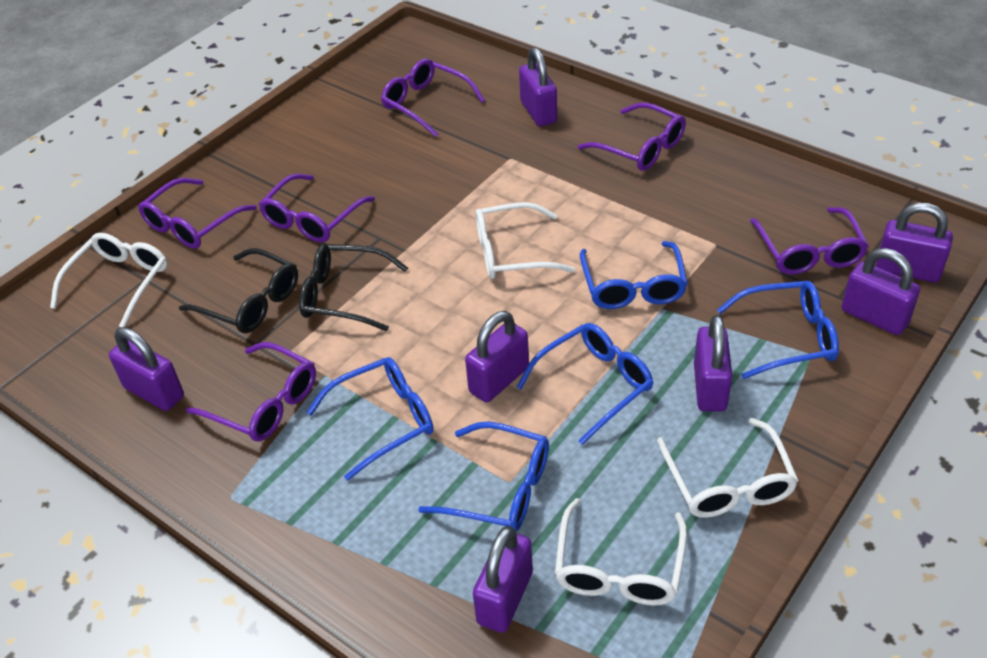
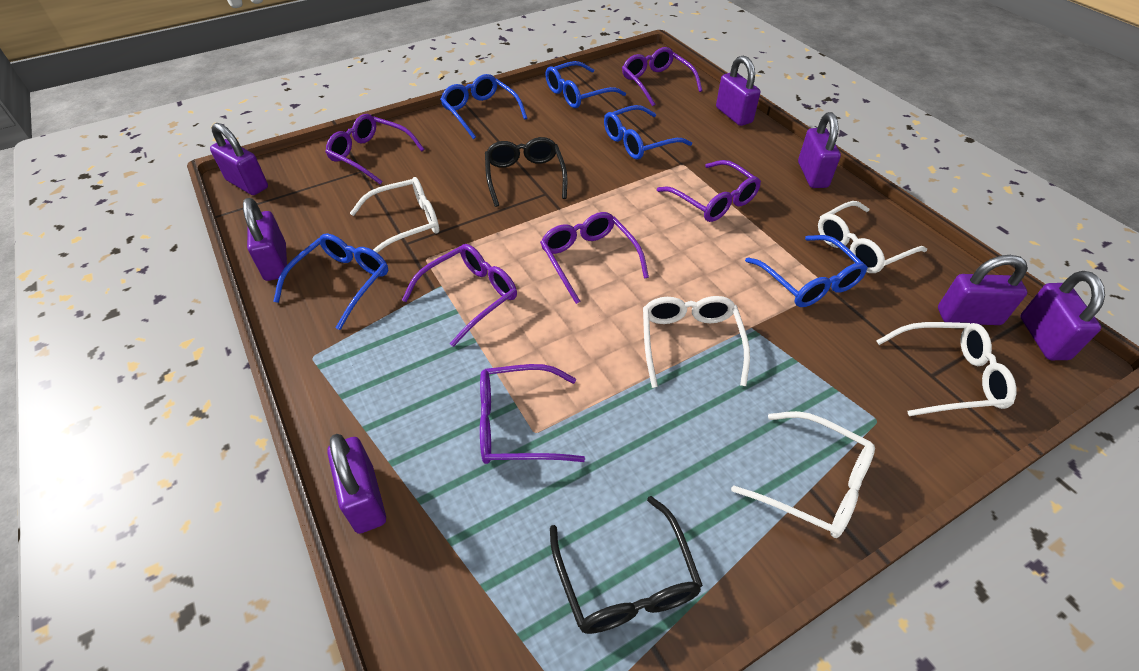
white glasses: [50,233,168,327] [475,202,575,279] [555,498,687,606] [657,418,799,518] = 4 -> [350,177,439,253] [643,296,750,388] [731,411,875,538] [818,201,927,273] [876,322,1016,416] = 5

